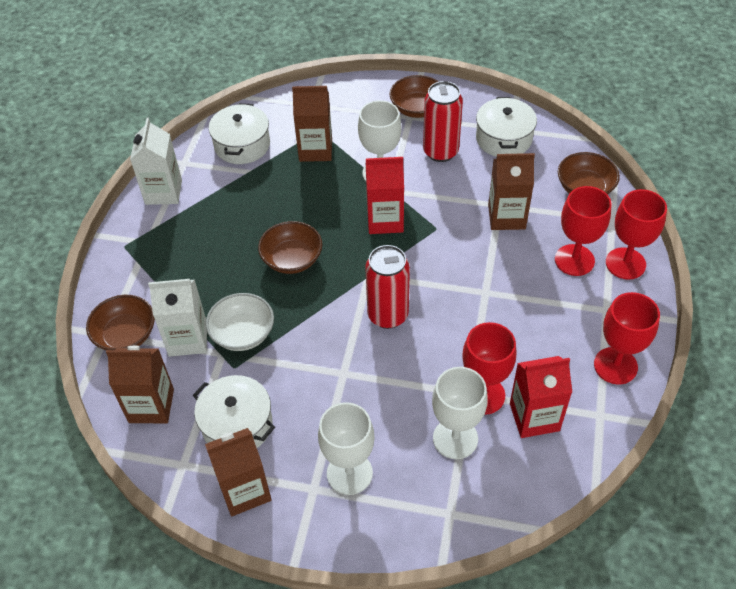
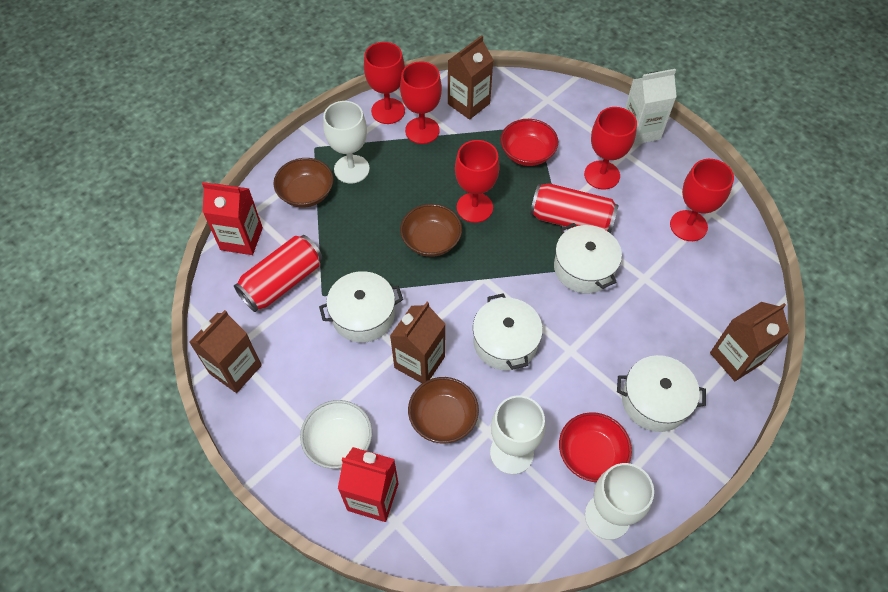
brown bowl: [86,295,155,350] [258,221,323,274] [390,75,439,118] [558,152,620,195] = 4 -> [273,158,333,208] [400,204,462,257] [408,377,479,444] = 3
red bowl: none = 0 -> [501,119,558,166] [559,412,632,482] = 2
red goblet: [462,322,516,415] [555,186,612,276] [594,292,660,385] [606,189,667,280] = 4 -> [364,42,405,124] [400,61,442,144] [455,140,500,223] [584,107,637,190] [670,159,734,241] = 5
white carton: [130,118,182,205] [148,279,207,357] = 2 -> [625,69,677,145] = 1
white pot: [193,375,275,448] [209,103,270,164] [476,97,537,157] = 3 -> [319,271,403,343] [473,293,543,371] [554,223,622,293] [617,355,706,432] = 4

